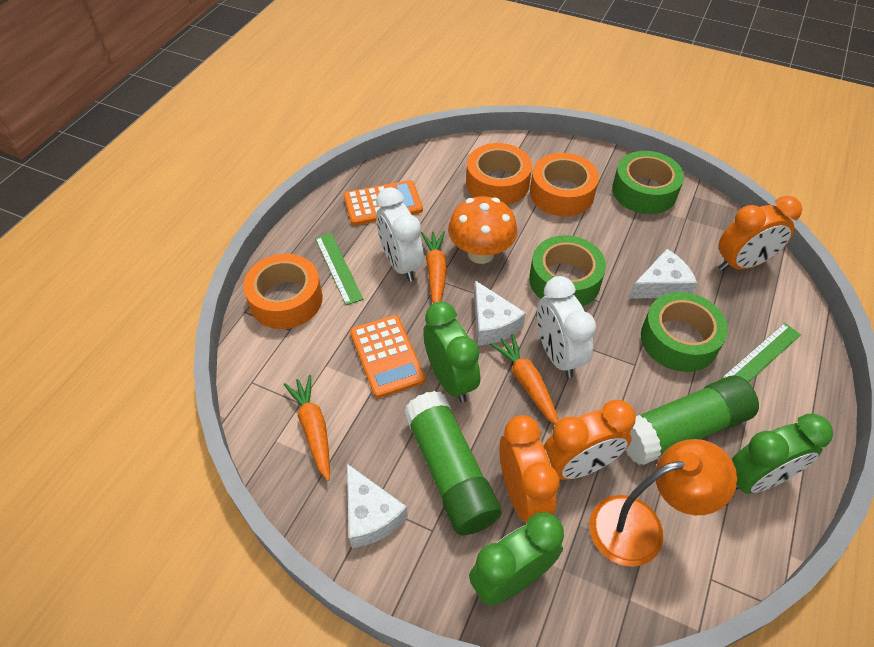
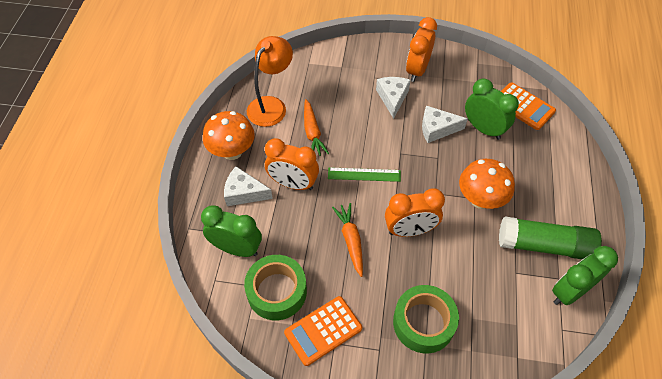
green glue stick: [403,391,502,535] [626,376,759,465] = 2 -> [499,217,602,259] = 1
green ruler: [315,233,363,305] [721,323,801,382] = 2 -> [328,167,401,182] = 1
green tape: [529,235,606,306] [612,151,684,214] [641,292,728,372] = 3 -> [244,255,307,320] [393,285,459,353] = 2
orange carrot: [284,375,330,481] [421,231,447,303] [490,334,559,425] = 3 -> [304,99,329,156] [332,203,363,277] = 2
orange mushroom: [448,196,518,264] = 1 -> [203,111,255,160] [459,159,515,209] = 2
orange tape: [243,254,323,329] [466,143,532,205] [530,153,599,216] = 3 -> none = 0
white clock: [376,187,424,281] [537,276,596,378] = 2 -> none = 0

